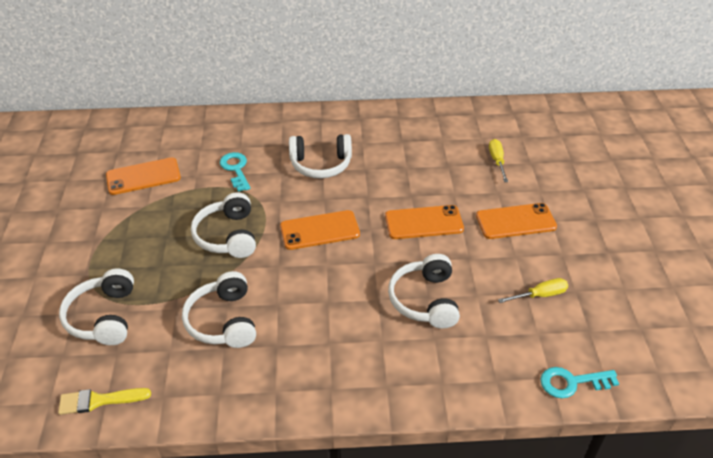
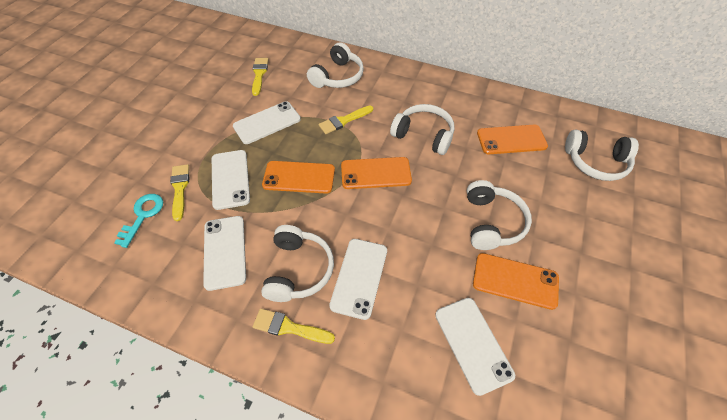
turquoise key: [220,152,251,192] [540,367,619,398] = 2 -> [114,194,163,248] = 1
white phone: none = 0 -> [203,216,246,291] [212,150,250,210] [233,101,301,144] [329,239,387,320] [435,298,515,396] = 5
yellow brush: [58,388,151,415] = 1 -> [170,164,189,221] [252,58,269,96] [253,309,335,344] [318,106,373,134] = 4
yellow screwdriver: [489,139,508,182] [498,278,568,303] = 2 -> none = 0

